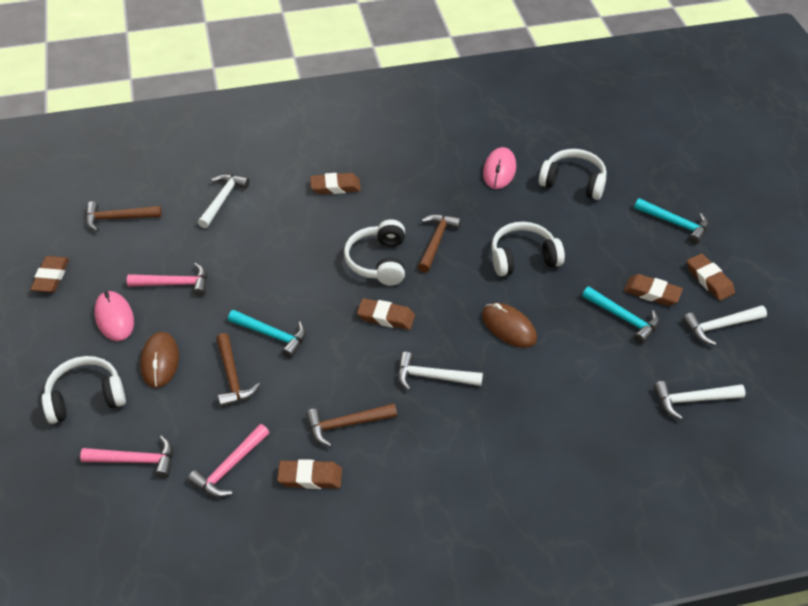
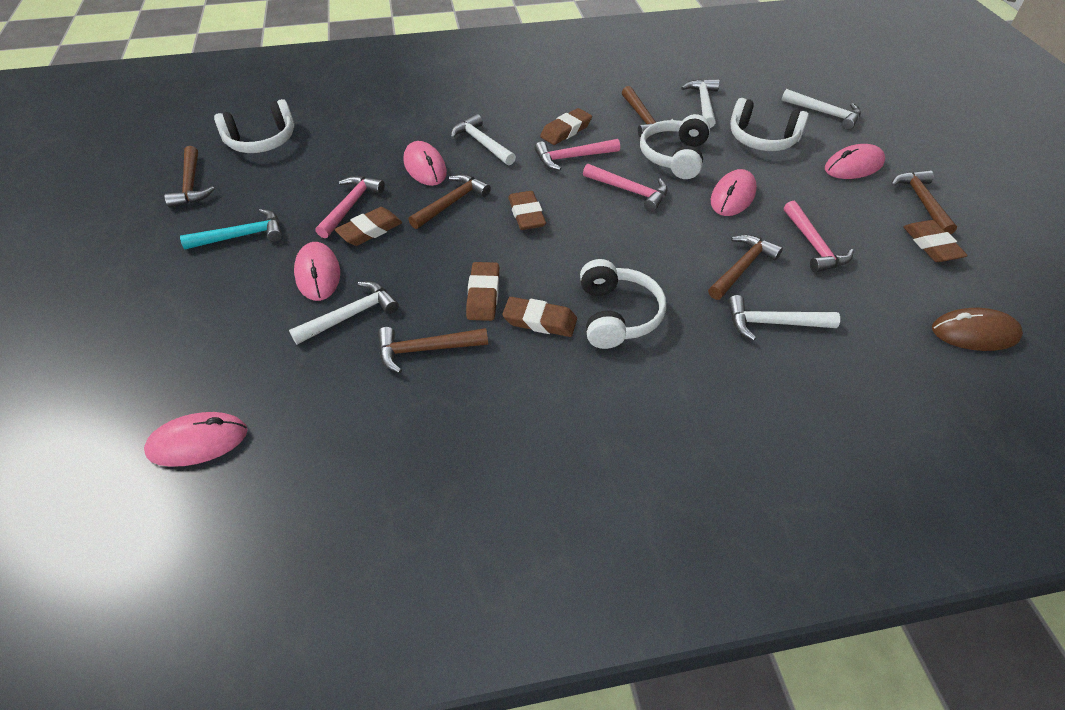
brown hammer: [86,201,162,231] [216,333,260,407] [306,403,397,447] [418,214,461,273] = 4 -> [165,146,215,208] [378,327,488,373] [408,174,491,229] [622,86,673,137] [708,235,783,300] [891,170,957,234] = 6
brown mouse: [140,332,179,388] [482,303,537,348] = 2 -> [932,308,1023,351] = 1
pink hammer: [80,436,173,479] [127,263,207,296] [188,424,269,497] = 3 -> [316,176,385,238] [535,139,620,170] [583,164,668,212] [784,201,854,273] = 4
pink mouse: [94,291,134,341] [483,147,516,189] = 2 -> [144,412,248,467] [294,242,340,301] [404,141,447,186] [711,169,757,216] [825,144,885,179] = 5
turquoise hammer: [228,310,306,358] [582,287,659,344] [634,198,708,244] = 3 -> [180,209,282,249] = 1
white hammer: [198,174,250,228] [398,352,483,391] [654,381,745,420] [683,305,767,345] = 4 -> [289,281,399,345] [451,114,516,165] [681,79,720,128] [728,295,840,341] [782,89,861,130] = 5

